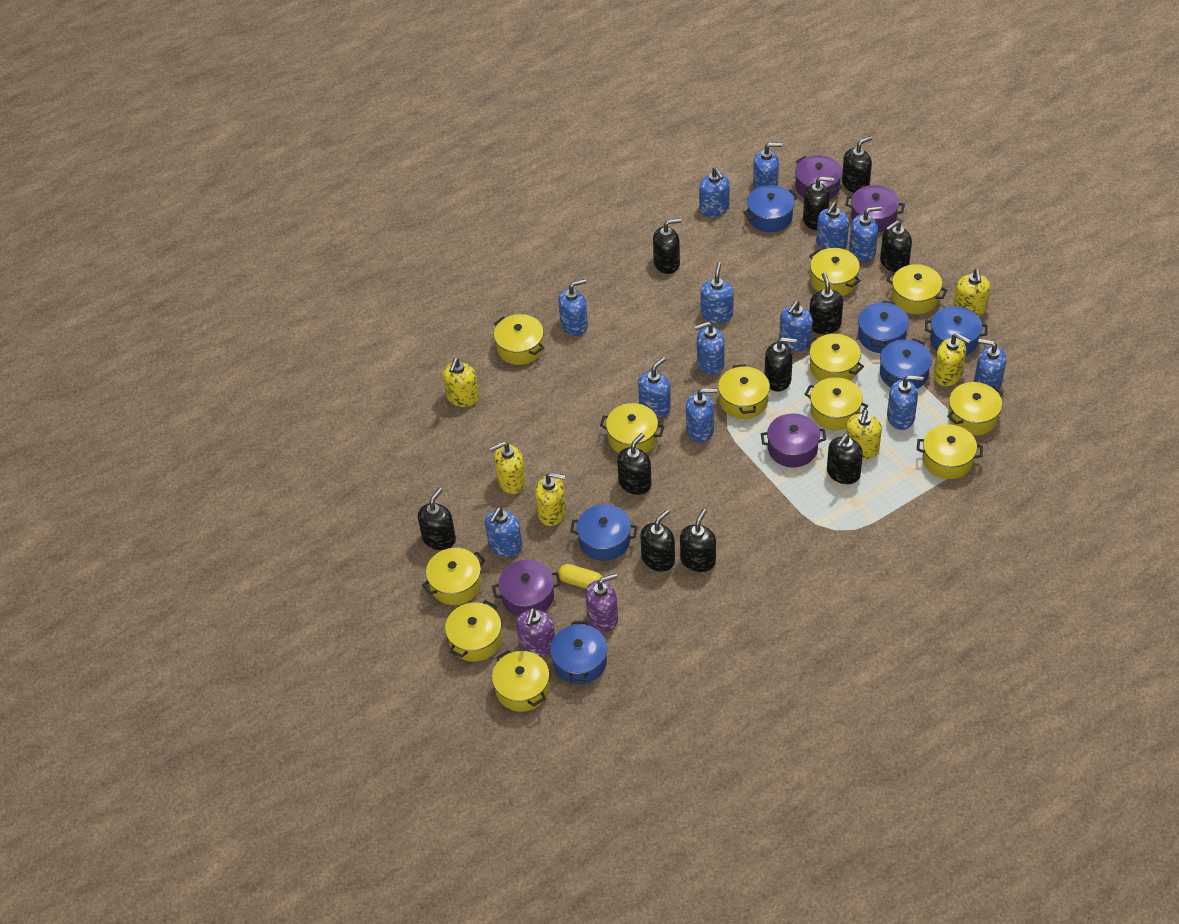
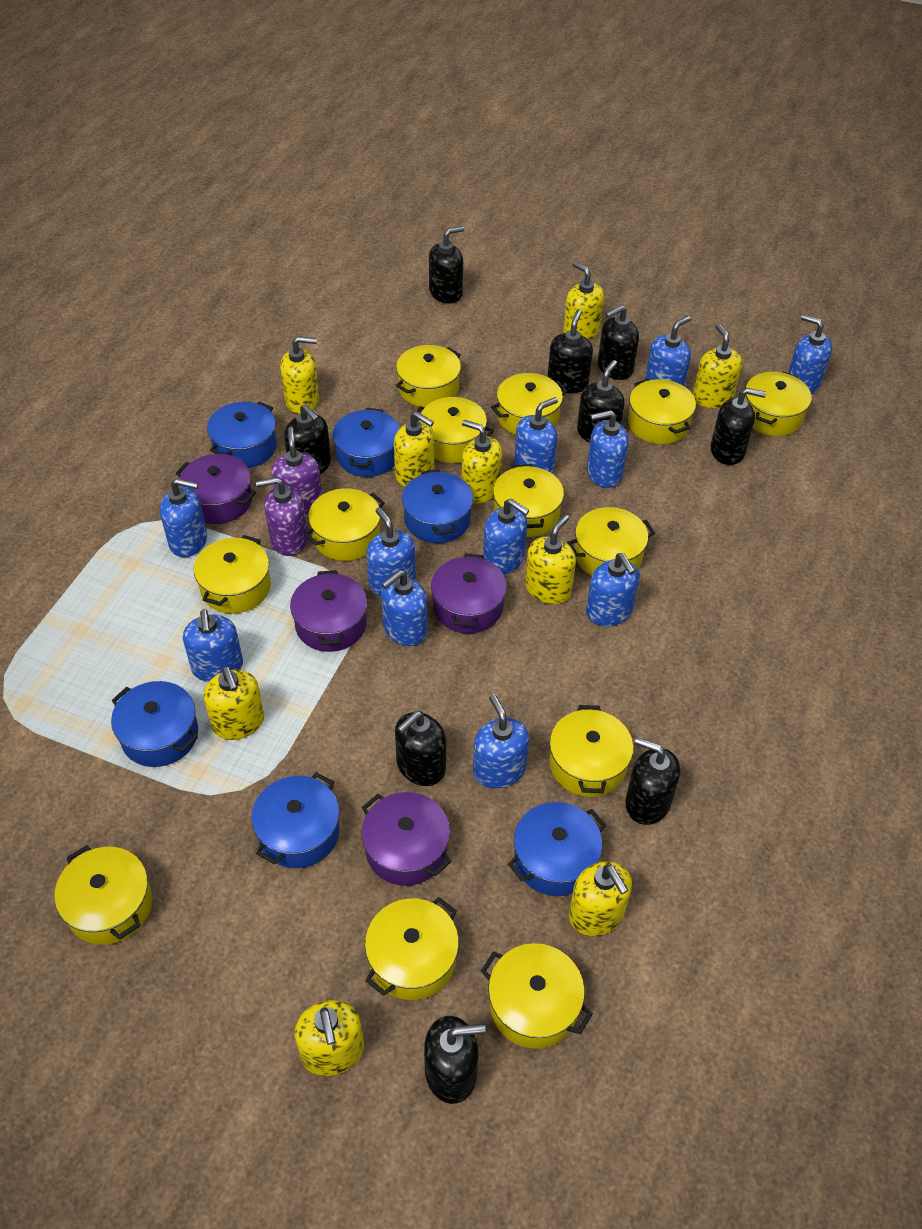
black soap dispenser: [418,488,456,550] [617,433,652,495] [640,510,675,572] [653,218,681,274] [680,509,716,572] [764,337,797,392] [803,176,834,230] [809,273,843,334] [827,434,863,484] [842,136,872,193] [880,221,912,272] = 11 -> [284,404,331,474] [395,711,446,786] [424,1016,486,1104] [429,226,464,303] [547,309,593,393] [577,360,625,442] [598,305,639,380] [625,737,680,825] [711,388,766,465] = 9
blue soap dispenser: [485,507,522,557] [558,279,588,336] [638,357,671,418] [686,388,717,442] [694,322,725,375] [699,167,730,217] [700,262,734,323] [753,142,782,189] [779,301,813,351] [816,202,849,250] [849,206,882,262] [887,375,923,430] [974,339,1006,389] = 13 -> [160,478,207,557] [183,609,243,682] [366,507,416,596] [381,570,428,646] [473,694,529,789] [483,498,529,575] [514,397,558,474] [586,553,640,626] [587,410,629,488] [645,316,691,387] [788,314,832,394] = 11
yellow capsule: [558,564,602,589] = 1 -> none = 0
yellow pot: [422,548,485,605] [445,600,502,662] [492,650,550,712] [494,314,544,365] [600,403,664,453] [718,364,770,419] [805,377,868,430] [806,334,864,381] [809,248,861,296] [886,264,948,314] [917,425,983,479] [947,382,1003,435] = 12 -> [55,845,152,945] [194,535,271,614] [304,488,385,561] [365,897,459,1000] [396,345,461,407] [417,397,494,463] [481,943,593,1049] [491,373,568,435] [493,464,564,537] [549,705,633,797] [567,507,655,576] [628,378,696,444] [744,372,812,436] = 13
yellow soap dispenser: [443,358,479,407] [490,441,526,494] [535,472,566,526] [846,410,882,460] [934,333,971,386] [953,269,990,317] = 6 -> [204,666,264,740] [280,336,319,414] [294,1000,364,1076] [394,411,434,487] [461,420,502,503] [525,515,576,604] [563,261,604,340] [569,861,632,936] [693,324,742,408] = 9

